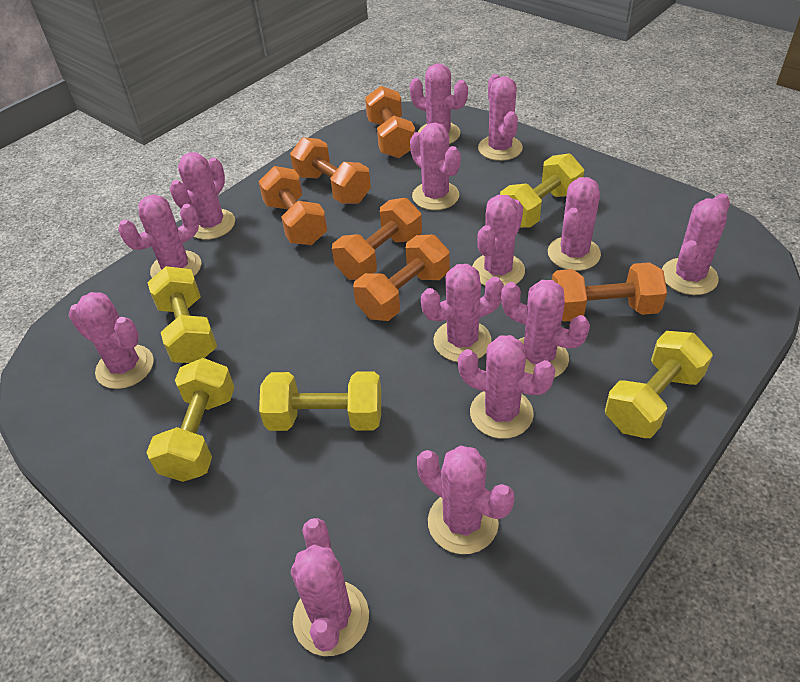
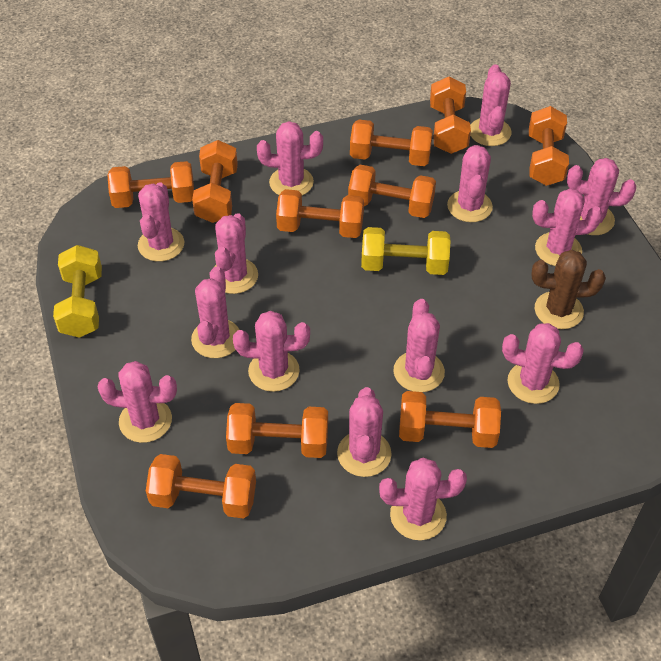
brown cactus: none = 0 -> [531,250,606,329] = 1
orange dumbbell: [258,166,328,245] [290,137,371,204] [332,198,422,280] [353,235,450,321] [365,86,415,158] [552,262,667,322] = 6 -> [107,161,194,208] [146,454,256,519] [192,140,238,223] [226,403,328,458] [276,189,364,238] [348,165,436,218] [350,120,433,166] [399,391,501,448] [430,77,471,154] [529,106,569,186] = 10
yellow dumbbell: [146,358,235,482] [147,266,217,363] [259,371,381,431] [500,153,584,228] [605,331,713,438] = 5 -> [53,245,102,338] [361,227,451,275] = 2

